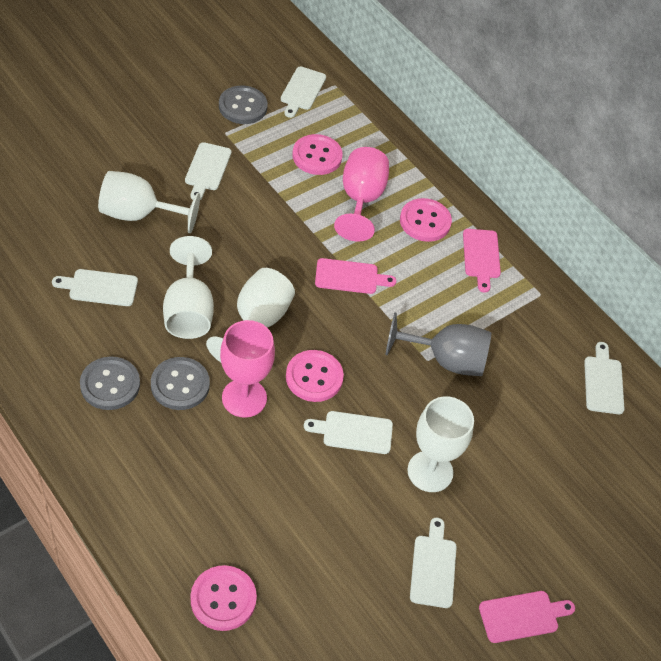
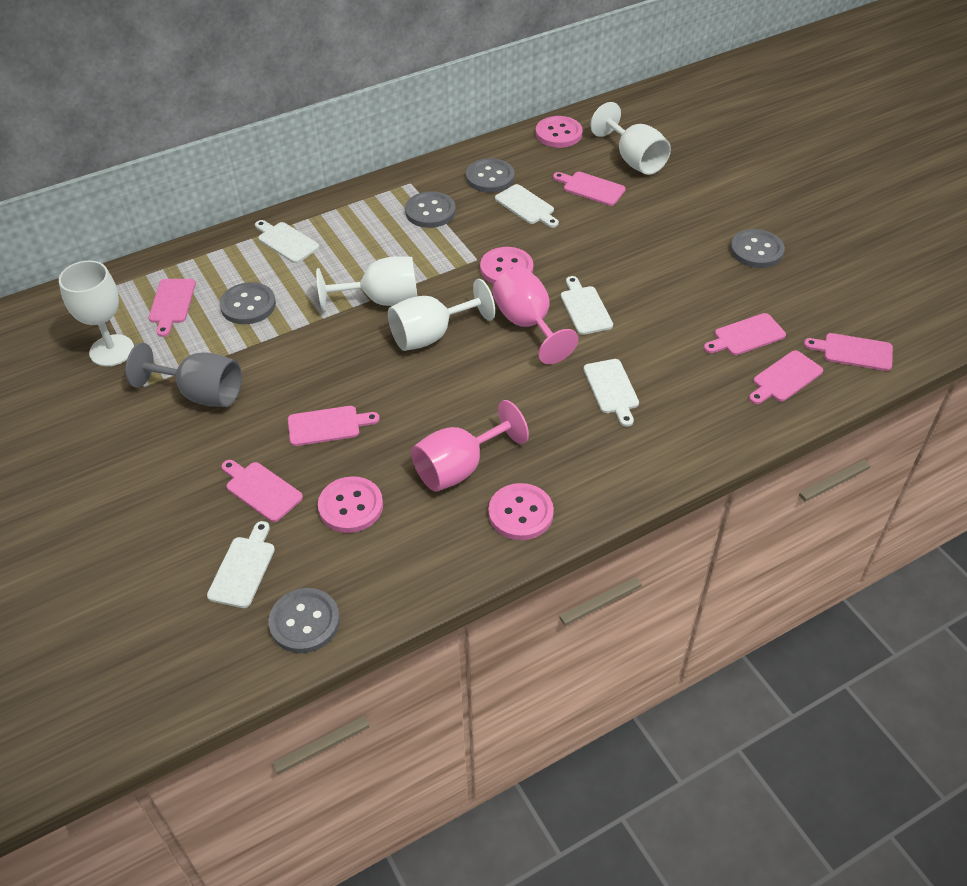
grey button: [80,356,140,410] [151,357,210,410] [219,86,268,124] = 3 -> [220,282,276,324] [268,588,340,653] [405,191,456,228] [466,158,514,193] [730,229,785,268] = 5
pink cutting board: [315,258,396,294] [463,229,501,293] [479,591,575,643] = 3 -> [149,279,196,337] [221,460,303,522] [288,406,380,446] [553,172,626,206] [704,313,786,355] [749,350,823,404] [804,333,893,371] = 7
white cutting board: [52,269,138,306] [185,142,231,200] [281,67,326,118] [304,411,393,454] [410,518,456,608] [584,342,625,414] = 6 -> [207,521,275,608] [255,220,320,263] [495,184,559,228] [561,276,613,335] [583,359,639,427] = 5

